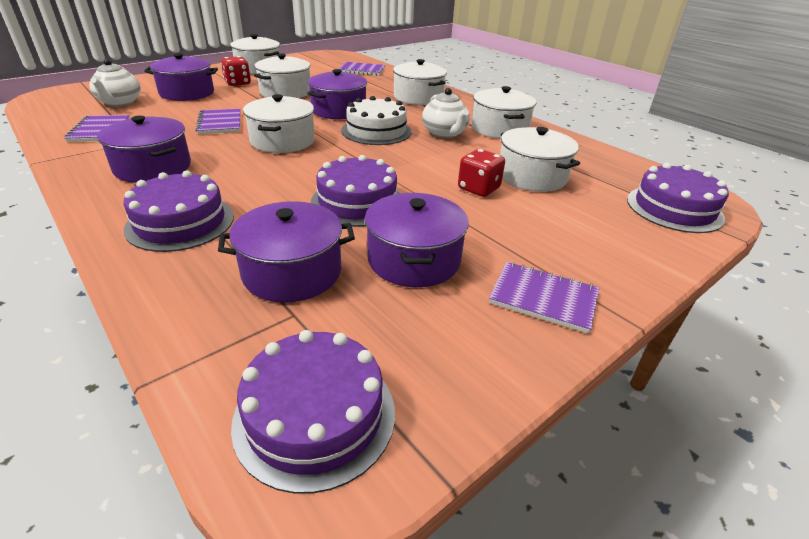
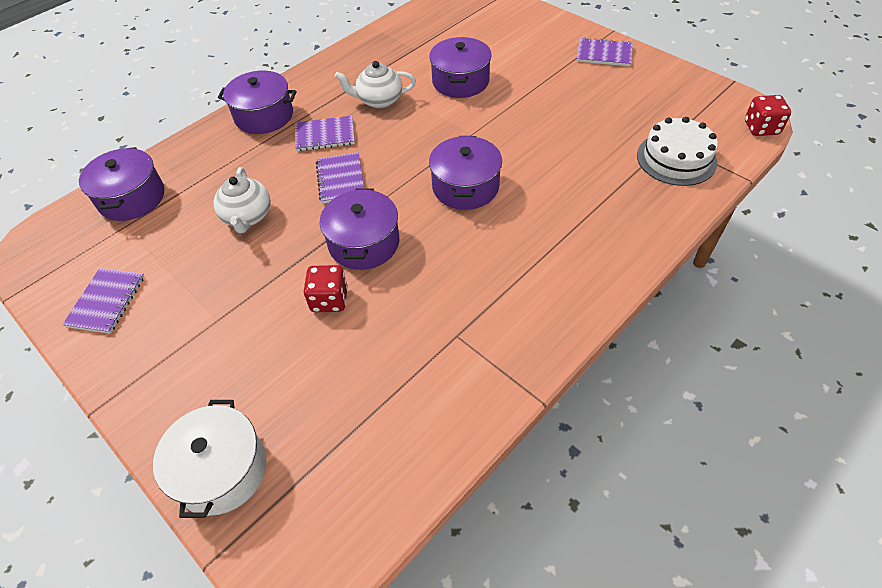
purple cake: [124,170,234,252] [231,330,395,494] [311,155,400,227] [627,163,729,233] = 4 -> none = 0
white pot: [230,34,280,75] [243,94,315,153] [254,54,310,98] [393,59,447,105] [472,86,536,139] [500,127,580,192] = 6 -> [153,400,267,518] = 1

